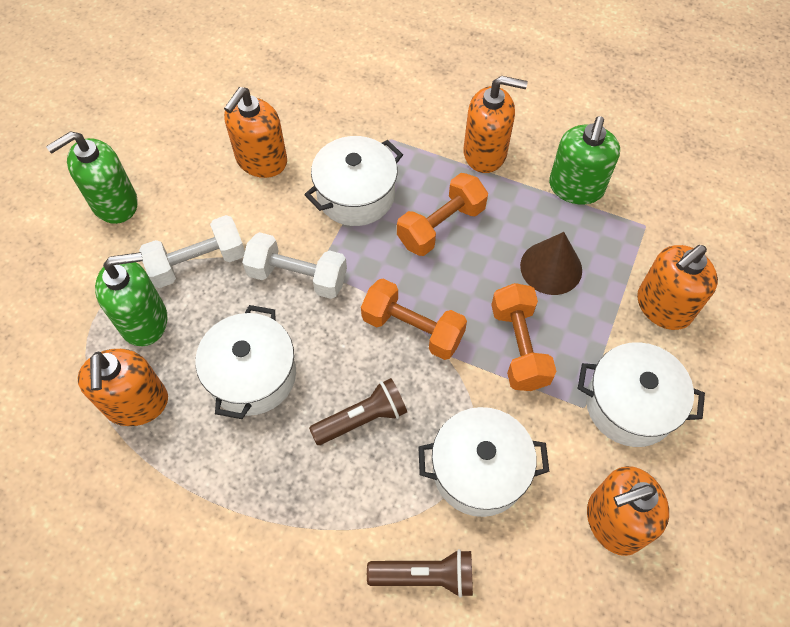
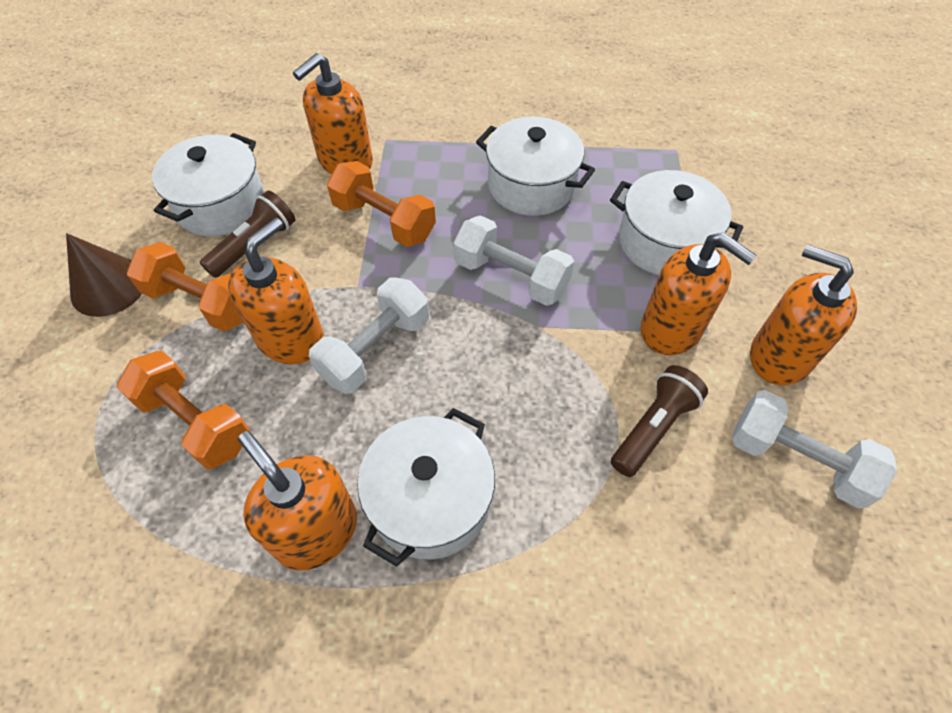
green soap dispenser: [46,131,138,224] [95,252,168,346] [549,116,620,205] = 3 -> none = 0
white dumbbell: [139,215,245,288] [242,232,347,299] = 2 -> [309,278,429,394] [453,215,574,306] [732,390,897,509] = 3

